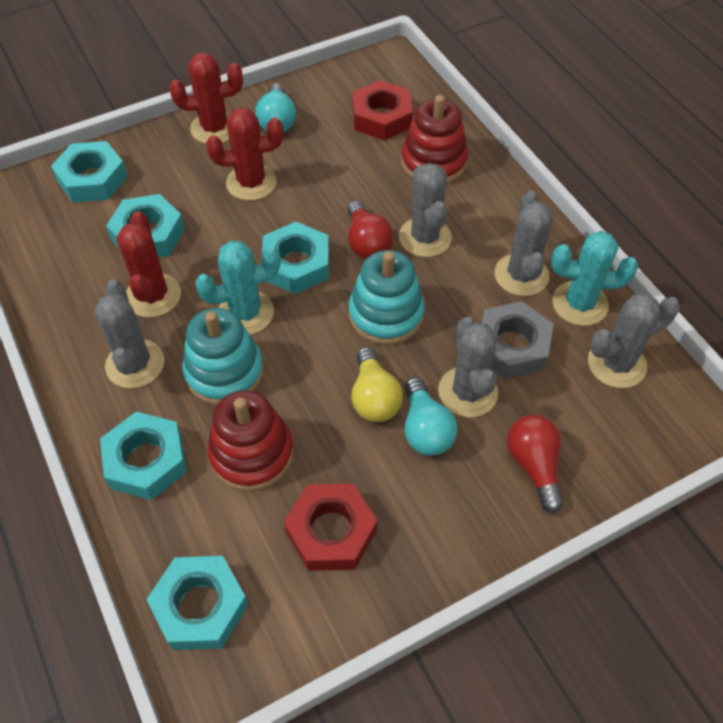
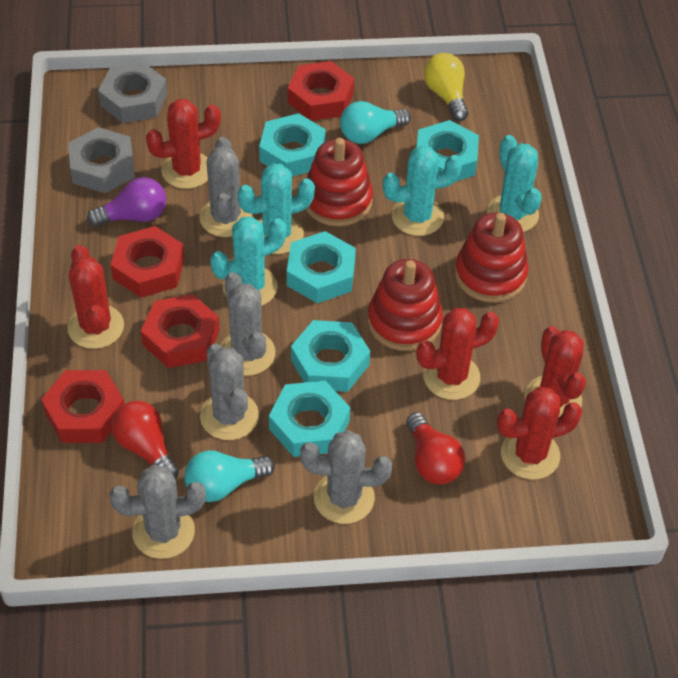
grey nut: [481,301,554,379] = 1 -> [68,127,135,193] [98,62,168,123] = 2
purple light bulb: none = 0 -> [87,177,166,227] = 1
red cactus: [117,211,181,318] [170,53,243,144] [206,107,283,201] = 3 -> [67,245,124,349] [146,99,221,189] [417,308,499,400] [497,387,582,480] [524,326,586,417] = 5
red nut: [284,483,377,571] [353,80,413,141] = 2 -> [41,370,125,443] [110,226,185,298] [141,294,219,368] [288,61,354,121] = 4
red stacking toy: [207,390,294,491] [401,95,468,184] = 2 -> [306,138,373,226] [368,259,443,351] [455,213,529,303] = 3
turquoise cactus: [195,241,281,335] [551,231,638,326] = 2 -> [210,217,286,306] [238,164,315,254] [383,146,462,236] [487,135,542,232] = 4
turquoise stacking toy: [182,308,264,405] [349,250,425,345] = 2 -> none = 0

